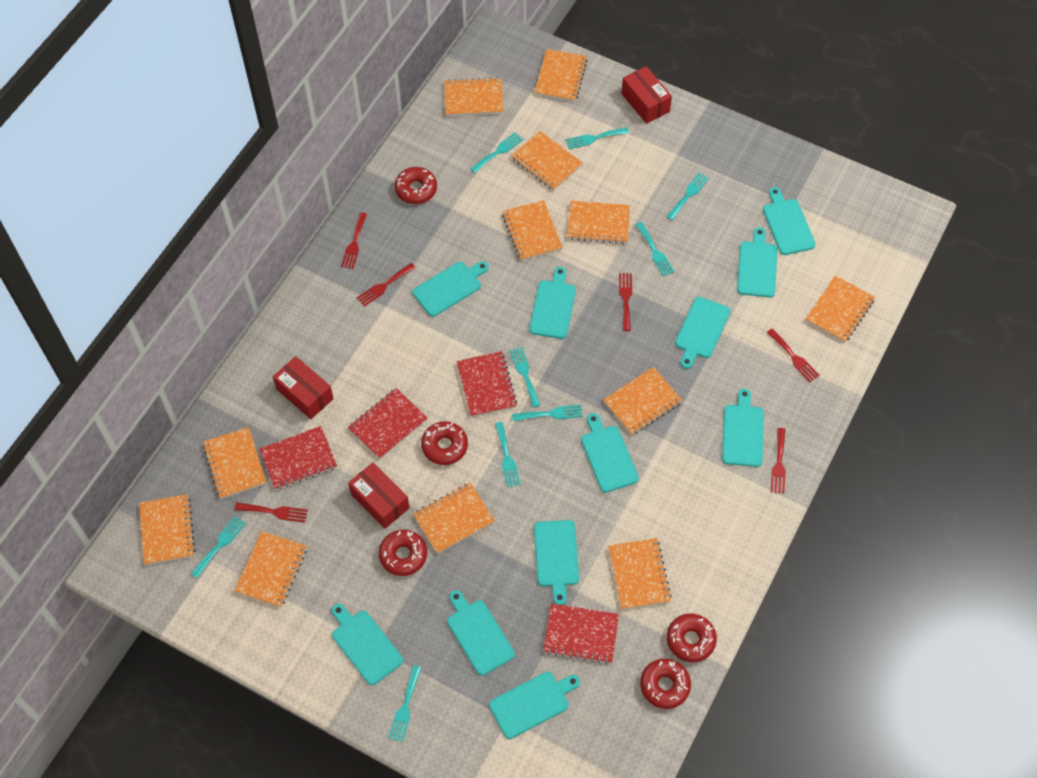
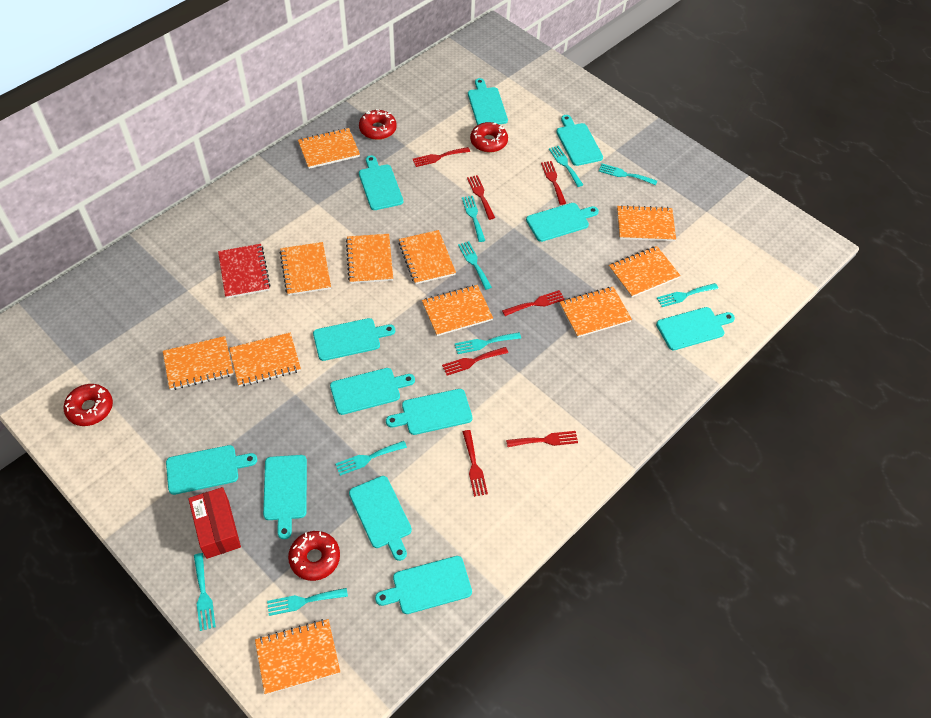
orange notebook: [139,494,196,565] [202,427,267,499] [234,531,307,608] [413,483,495,554] [444,77,503,116] [502,200,563,261] [511,131,583,191] [534,49,588,102] [567,201,630,244] [603,367,683,435] [609,538,672,610] [805,275,875,343] = 12 -> [163,336,234,390] [229,333,301,387] [255,619,340,695] [280,242,331,296] [298,128,360,169] [346,234,393,284] [398,230,456,284] [422,285,493,336] [560,287,632,338] [609,246,681,298] [617,205,676,241] = 11
red box: [273,356,334,419] [348,462,410,529] [621,66,672,124] = 3 -> [188,487,241,559] = 1
red donut: [379,530,427,576] [395,167,437,204] [421,421,468,465] [640,659,691,709] [667,613,717,662] = 5 -> [64,384,113,426] [288,531,340,581] [359,109,397,140] [470,122,508,153] = 4
red fork: [234,502,308,523] [341,212,367,269] [357,263,416,307] [619,273,632,331] [766,328,820,383] [770,428,786,494] = 6 -> [412,147,470,167] [442,347,508,376] [463,430,488,497] [467,175,495,220] [502,290,565,316] [506,431,578,447] [541,161,566,205] = 7
red notebook: [260,426,337,490] [348,388,427,459] [457,351,517,417] [543,603,619,664] = 4 -> [218,244,270,298] = 1
turquoise cutting board: [332,604,403,685] [412,261,489,317] [447,590,515,676] [489,672,580,739] [529,267,576,339] [534,520,579,605] [581,413,639,493] [675,297,730,369] [722,389,764,467] [737,227,778,298] [763,187,816,255] = 11 -> [166,445,257,495] [263,455,307,539] [313,318,395,361] [330,368,415,415] [349,476,412,561] [359,155,403,210] [375,556,472,614] [386,389,472,435] [468,78,508,125] [526,203,599,242] [556,115,603,166] [656,307,735,350] = 12

